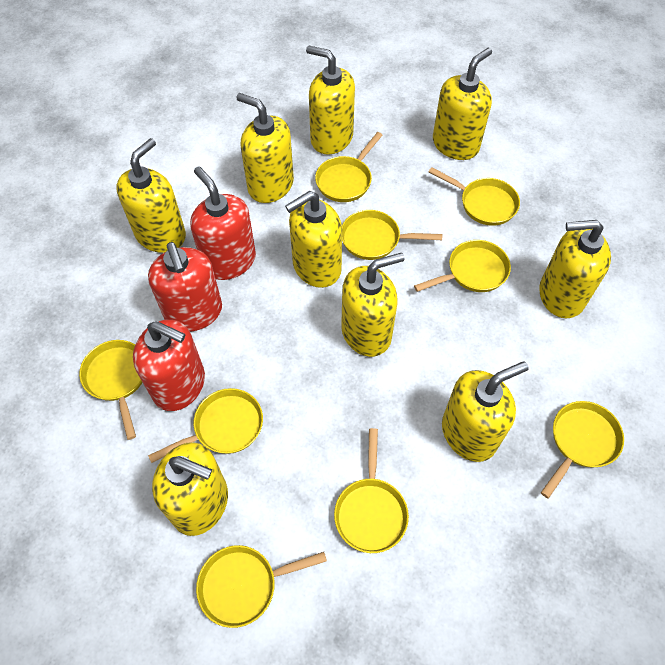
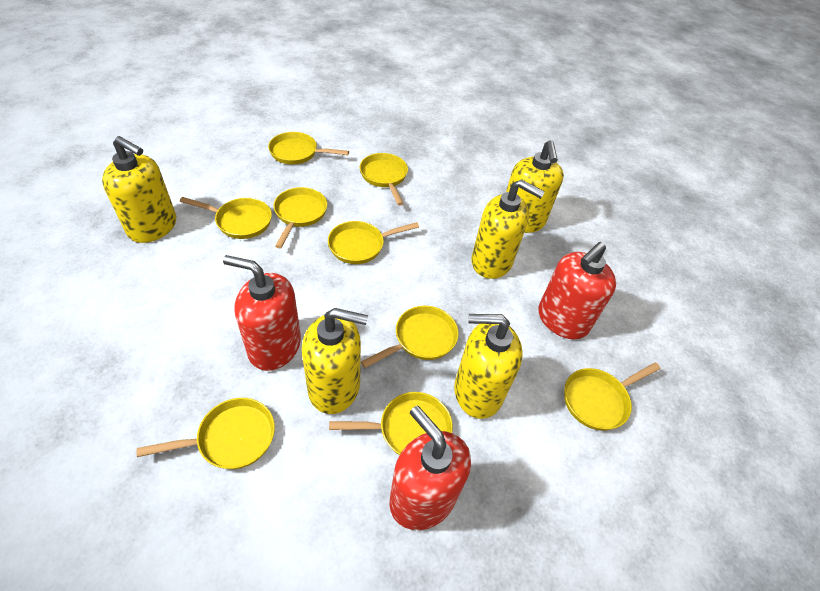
yellow soap dispenser: [116,138,186,253] [152,442,228,536] [236,93,294,203] [285,191,342,288] [306,46,355,155] [341,253,404,357] [433,48,492,160] [442,361,528,462] [539,220,611,318] = 9 -> [102,136,176,243] [302,308,368,414] [454,314,523,419] [471,179,545,279] [506,140,564,233] = 5

